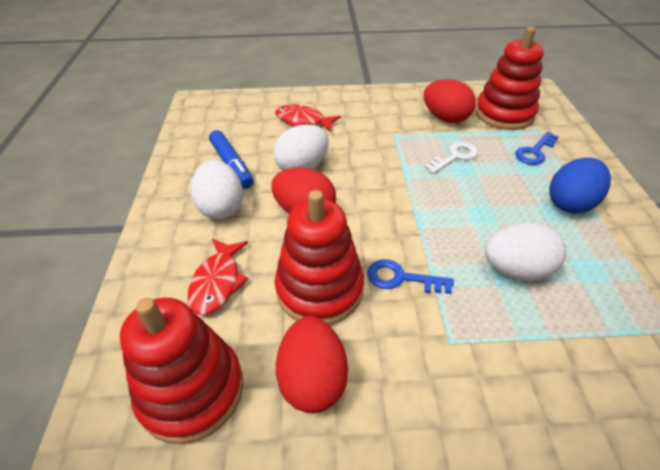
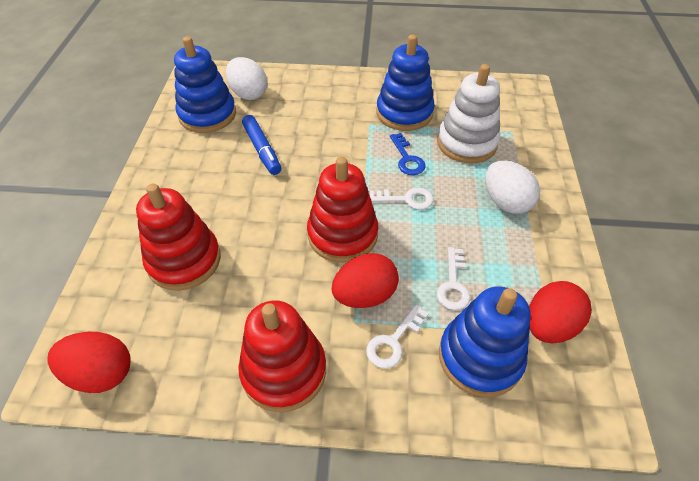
blue egg: [550,158,611,214] = 1 -> none = 0
blue key: [367,259,454,294] [515,132,559,165] = 2 -> [390,133,426,175] = 1
blue stacking toy: none = 0 -> [174,36,236,133] [376,35,435,131] [439,287,531,397] = 3
red fish: [188,238,248,315] [275,105,341,132] = 2 -> none = 0
white egg: [190,160,243,219] [273,125,329,171] [485,222,566,281] = 3 -> [226,57,267,100] [485,161,540,214] = 2
white key: [424,142,478,174] = 1 -> [366,304,428,368] [369,188,434,210] [437,247,470,310] = 3
white stacking toy: none = 0 -> [437,64,500,163] = 1

